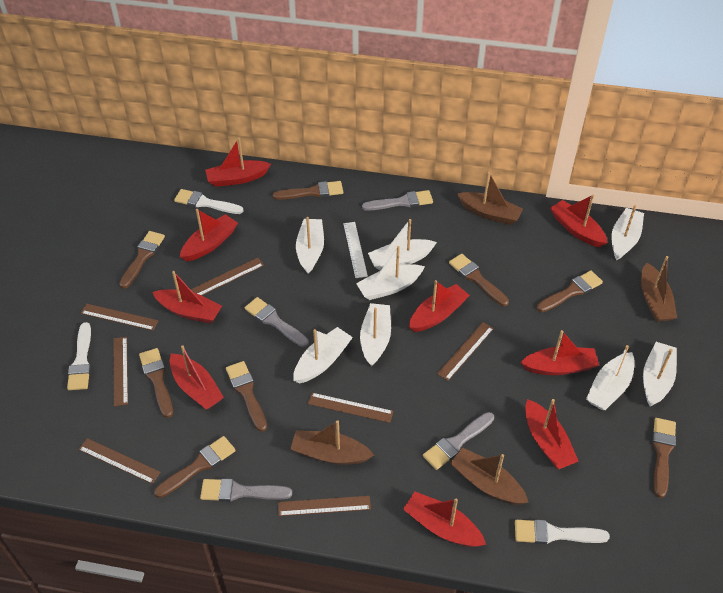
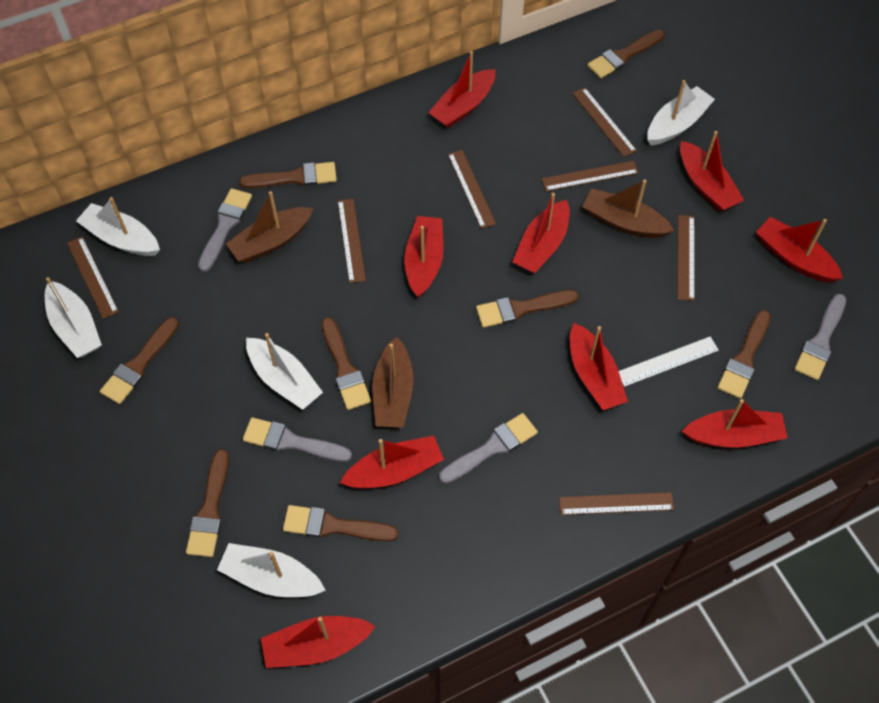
brown boat: [290,420,374,465] [450,447,529,505] [457,172,523,225] [641,256,677,322] = 4 -> [226,191,313,263] [372,336,413,428] [582,180,674,238] = 3
white boat: [293,327,353,384] [296,217,324,274] [356,246,425,300] [360,303,391,367] [368,219,437,271] [586,345,635,410] [611,205,644,260] [643,342,677,407] = 8 -> [45,277,102,358] [76,197,160,256] [217,543,326,597] [246,333,323,410] [647,80,715,145] = 5
white brush: [67,322,91,390] [174,189,244,214] [515,520,610,544] = 3 -> none = 0

